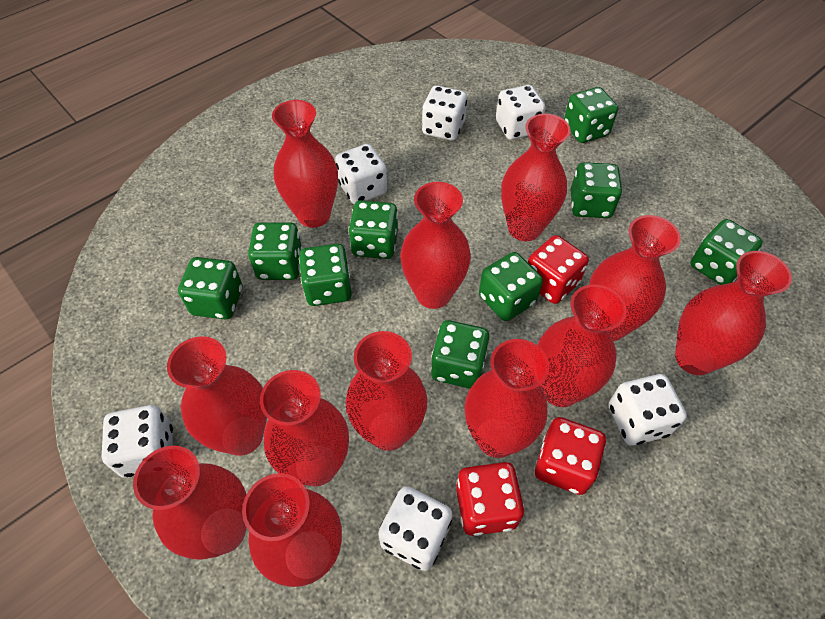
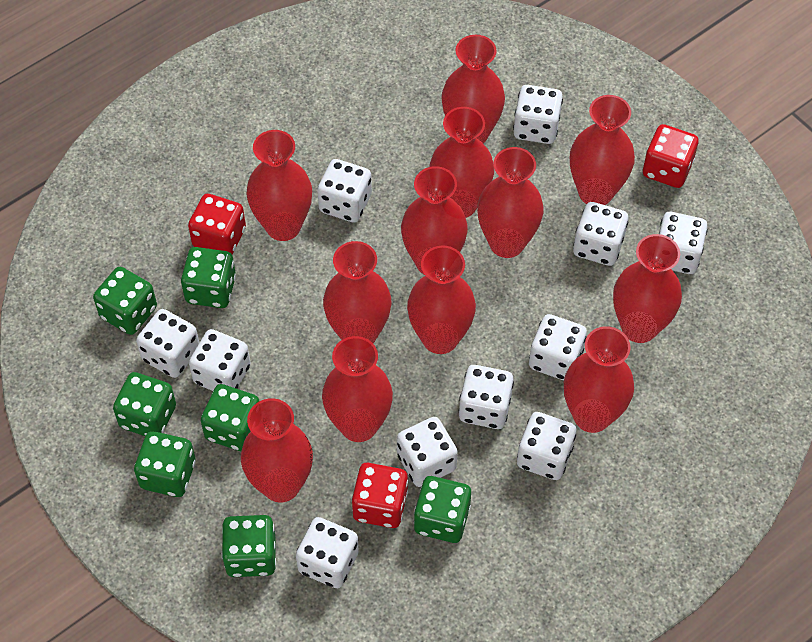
green dice: [178,257,242,320] [248,222,302,280] [299,244,352,306] [349,200,398,259] [431,320,489,389] [479,252,543,321] [564,87,618,143] [570,162,622,218] [690,219,763,285] = 9 -> [93,267,157,335] [113,372,176,436] [134,431,196,497] [181,247,236,308] [201,384,259,451] [222,515,276,577] [414,476,471,543] = 7
white dice: [102,405,173,478] [335,144,387,204] [378,486,453,571] [422,85,467,141] [496,85,546,140] [609,374,687,446] = 6 -> [136,309,199,378] [189,329,251,391] [296,517,359,588] [317,159,372,222] [397,417,458,487] [459,365,514,429] [513,85,563,144] [517,412,576,480] [529,314,587,381] [573,202,628,266] [659,212,708,274] = 11

